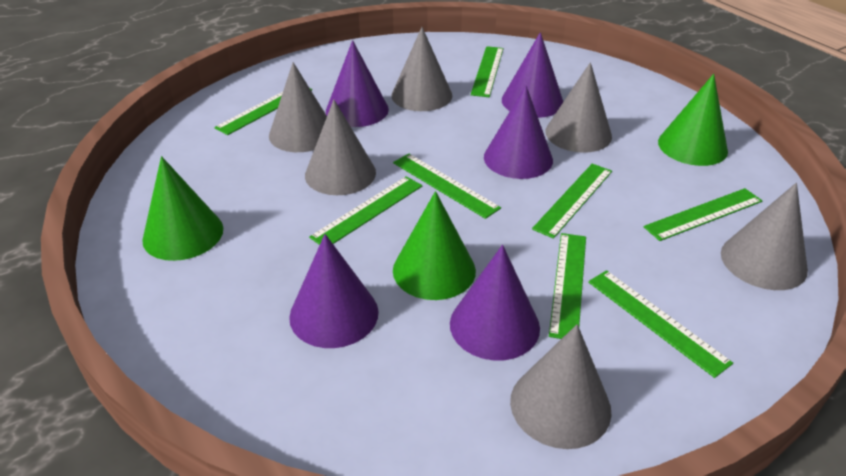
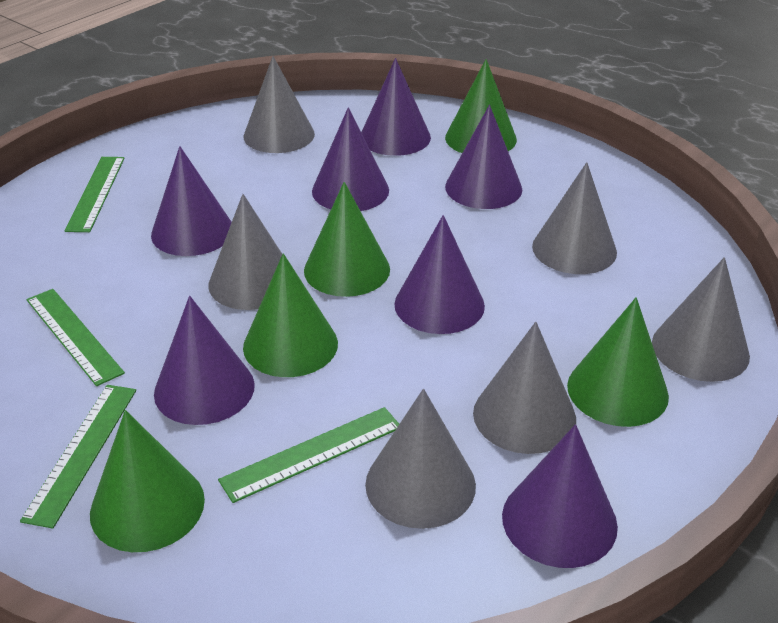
green cone: [142,156,223,261] [393,191,476,300] [658,74,728,166] = 3 -> [90,410,205,552] [243,253,338,377] [304,182,390,297] [445,59,517,153] [567,297,669,427] = 5
green ruler: [214,88,312,135] [309,176,423,245] [393,154,501,219] [471,46,504,97] [532,164,612,239] [549,233,586,339] [588,270,733,378] [644,188,762,241] = 8 -> [20,385,136,529] [26,289,125,386] [64,157,125,232] [218,407,399,503] = 4
purple cone: [289,234,379,348] [326,40,389,127] [450,245,540,360] [484,85,553,179] [502,32,563,118] = 5 -> [151,146,232,256] [154,296,255,425] [312,107,389,211] [361,58,431,156] [394,215,485,334] [445,105,522,209] [502,424,618,568] = 7

